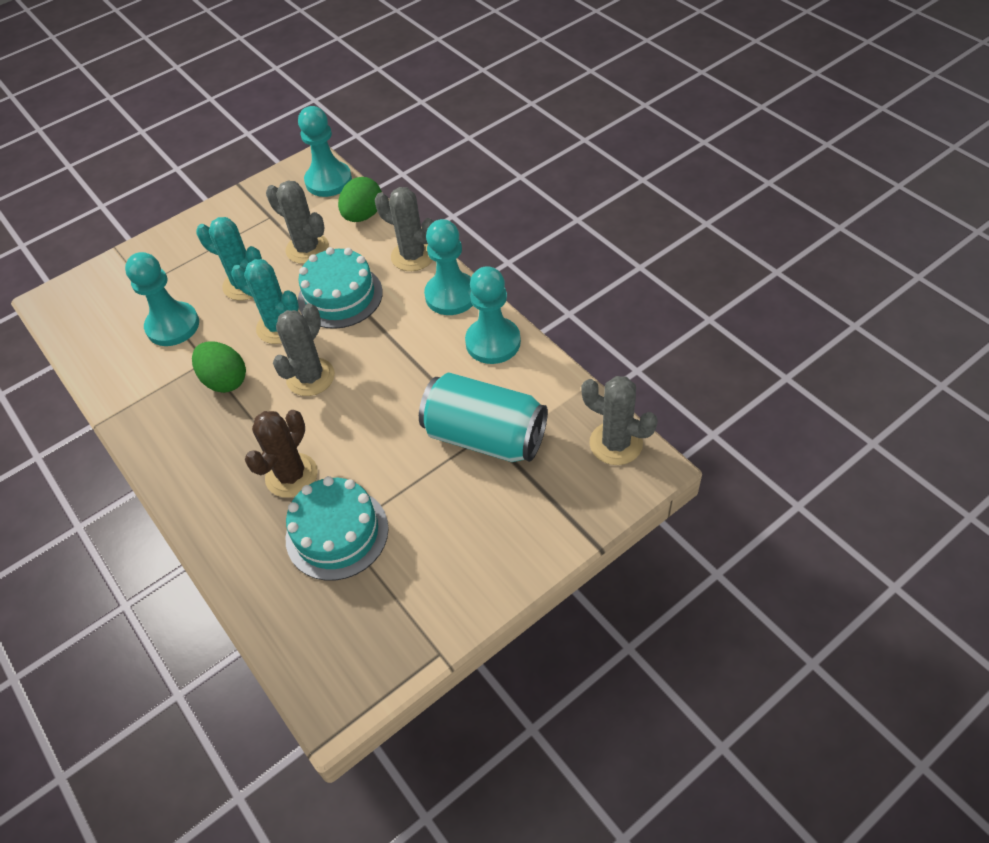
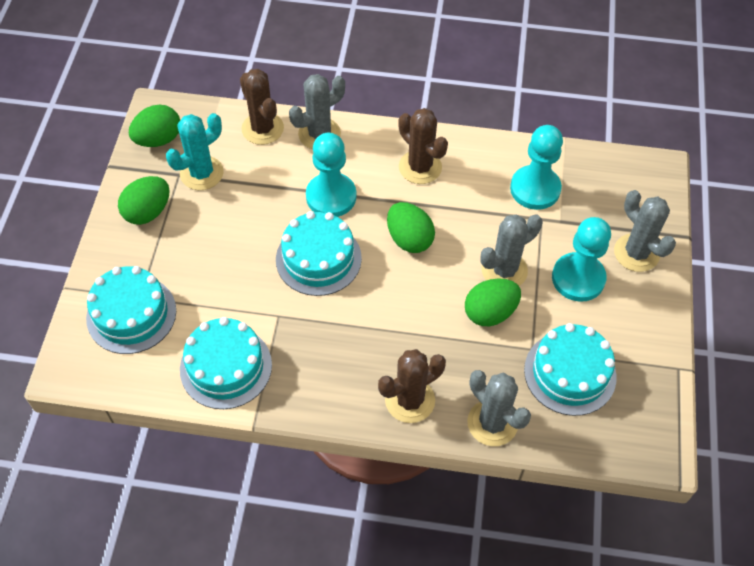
brown cactus: [245,410,318,498] = 1 -> [240,69,284,145] [378,349,446,423] [398,108,448,184] = 3
green egg: [192,341,246,393] [338,177,382,222] = 2 -> [118,176,170,225] [129,105,180,147] [387,202,435,253] [465,279,521,326] = 4
turquoise cactus: [196,217,262,301] [231,259,299,344] = 2 -> [166,113,224,190] = 1
turquoise cake: [285,476,389,581] [298,247,383,329] = 2 -> [86,266,176,354] [180,317,272,409] [276,211,362,296] [524,323,617,416] = 4
turquoise can: [419,373,548,462] = 1 -> none = 0
turquoise pawn: [125,252,199,346] [298,106,352,197] [424,219,473,315] [465,266,521,364] = 4 -> [306,133,357,217] [510,125,563,210] [552,217,611,302] = 3

